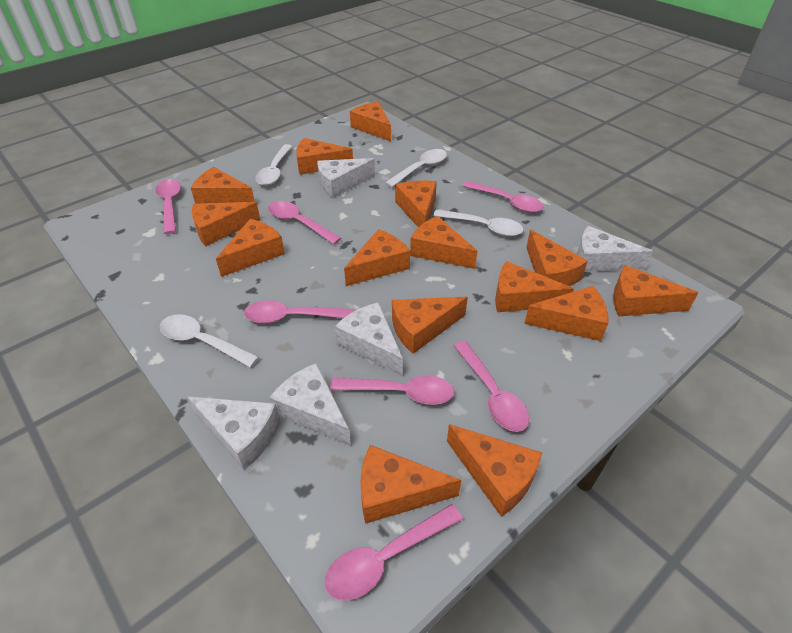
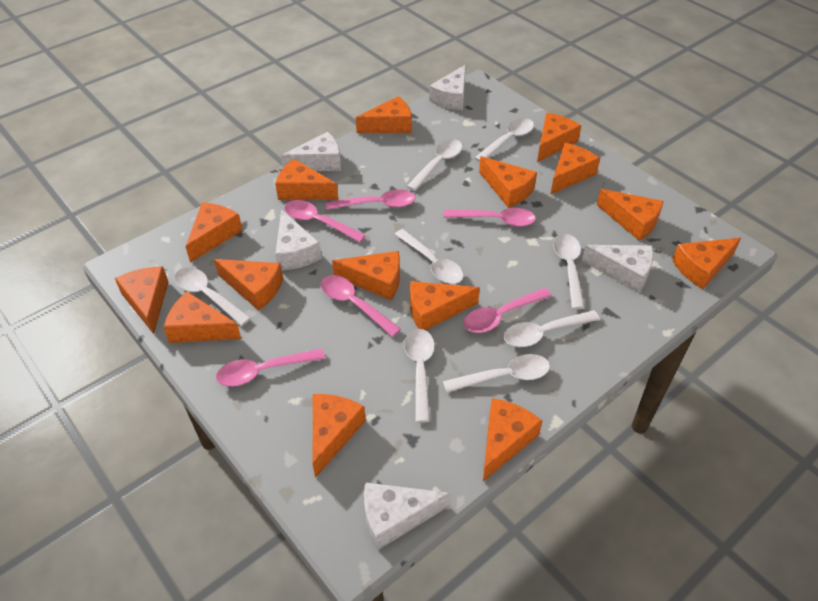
pink spoon: [155,179,181,234] [244,300,354,324] [268,201,341,244] [324,504,463,601] [330,376,454,405] [454,341,529,432] [463,181,543,213] = 7 -> [216,348,325,386] [285,200,366,243] [321,275,401,337] [326,190,415,210] [444,208,536,227] [464,288,552,333] = 6
white spoon: [160,314,259,368] [255,144,292,185] [385,149,447,188] [433,209,523,236] = 4 -> [175,267,251,326] [394,229,464,284] [404,329,435,423] [406,139,462,191] [443,354,550,393] [475,118,534,162] [504,310,600,347] [553,233,585,309] = 8

